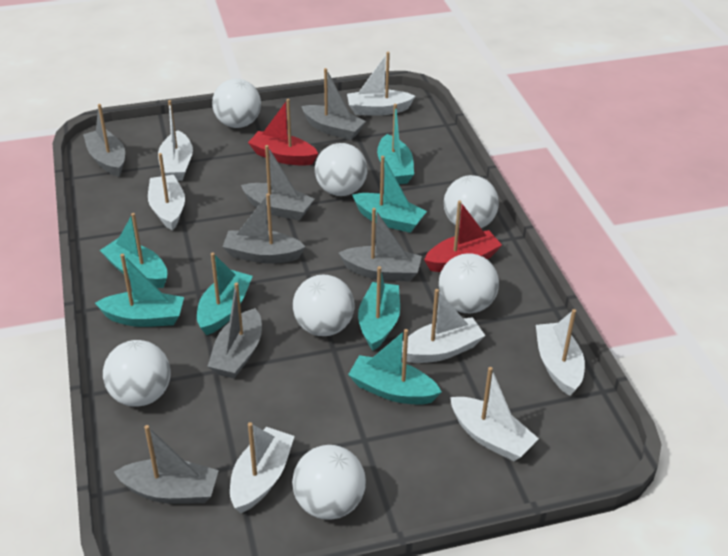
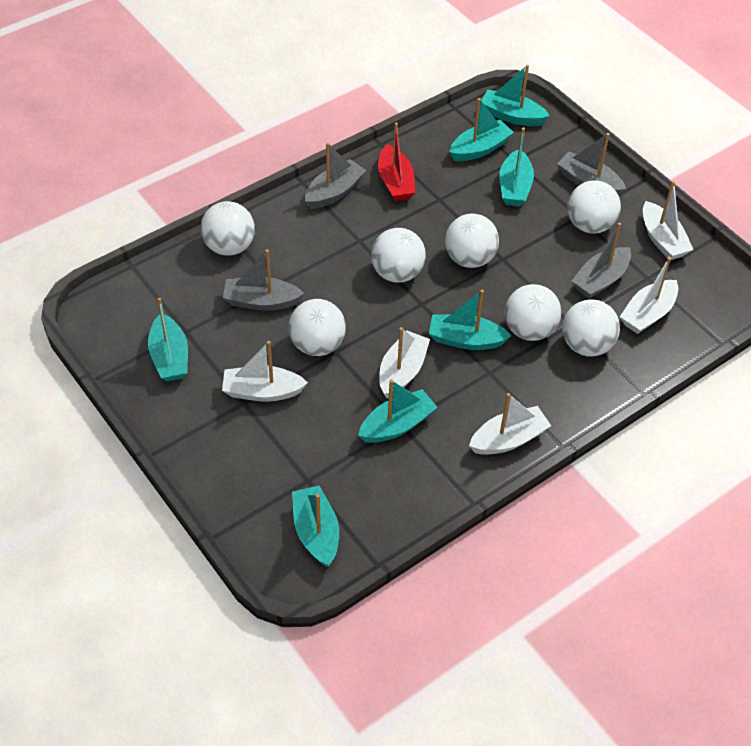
grey boat: [83,104,125,177] [114,425,219,504] [207,282,262,378] [222,193,306,264] [241,145,314,221] [301,68,366,140] [339,208,422,282] = 7 -> [223,249,304,311] [305,143,366,209] [557,133,626,195] [572,223,631,298] = 4
red boat: [248,99,319,166] [424,200,502,272] = 2 -> [378,122,416,202] = 1
white boat: [148,153,185,231] [158,100,193,181] [230,422,294,513] [347,52,415,116] [402,289,485,363] [450,367,539,461] [536,309,585,396] = 7 -> [222,341,308,402] [379,327,430,398] [469,393,551,455] [620,257,678,334] [643,181,694,260] = 5

